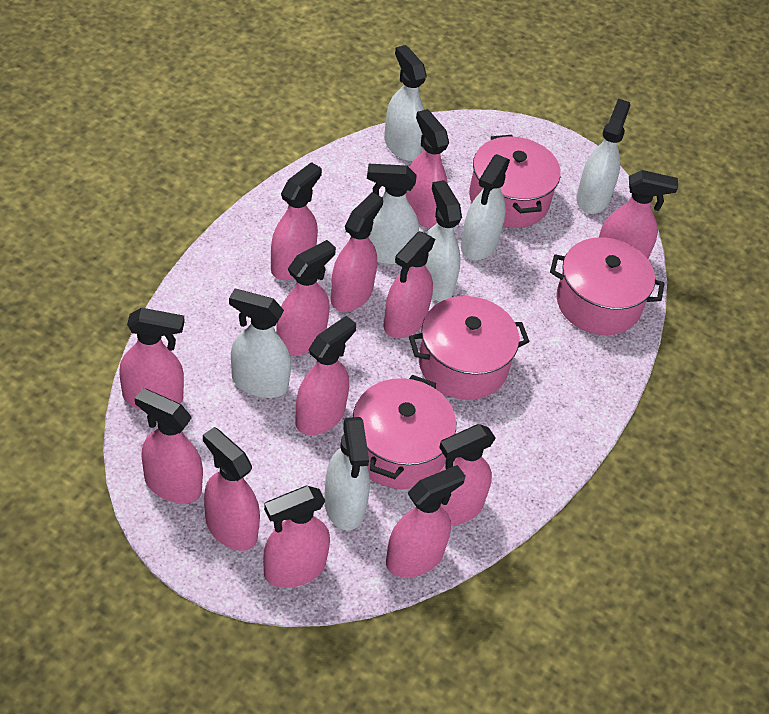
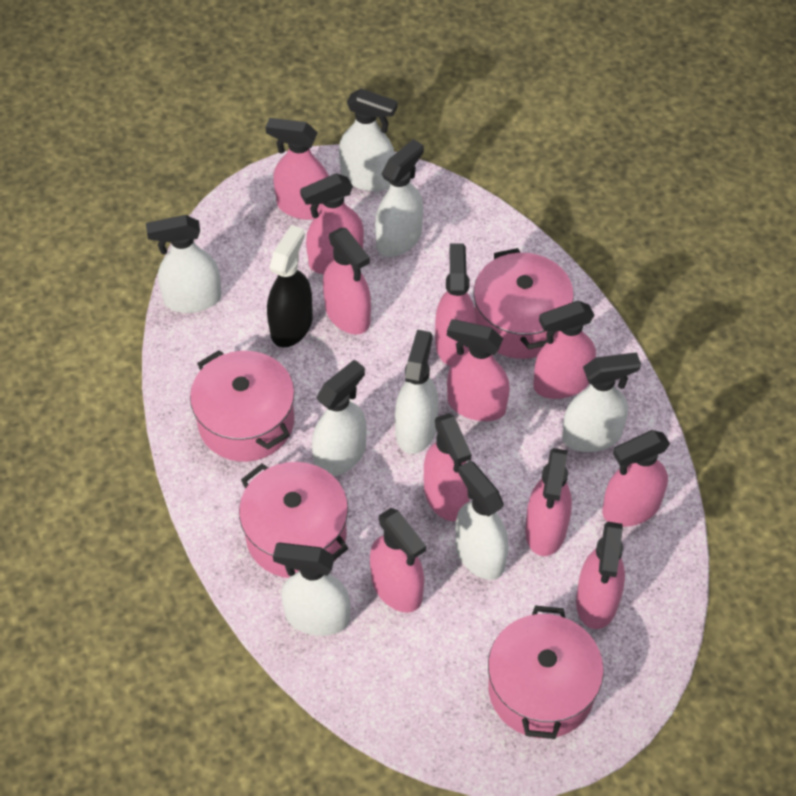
black spray bottle: none = 0 -> [267,225,313,347] = 1
pink spray bottle: [119,308,184,410] [135,388,203,503] [203,427,260,551] [263,486,330,588] [271,162,322,280] [276,240,336,356] [295,316,356,435] [331,192,383,312] [384,231,435,338] [386,465,465,577] [406,109,449,227] [439,424,496,526] [599,170,678,259] = 13 -> [266,118,329,220] [300,173,364,274] [323,228,371,335] [370,508,426,613] [424,413,472,521] [435,244,476,366] [447,319,510,421] [525,448,572,556] [533,301,596,399] [576,522,625,629] [602,430,670,527] = 11
white spray bottle: [229,289,291,398] [324,417,370,530] [367,164,419,265] [384,45,427,161] [425,180,462,302] [461,154,510,260] [576,99,630,214] = 7 -> [146,215,222,313] [273,542,350,636] [312,360,367,476] [339,89,397,191] [375,139,424,257] [395,330,438,454] [455,460,509,580] [562,352,641,452] = 8

